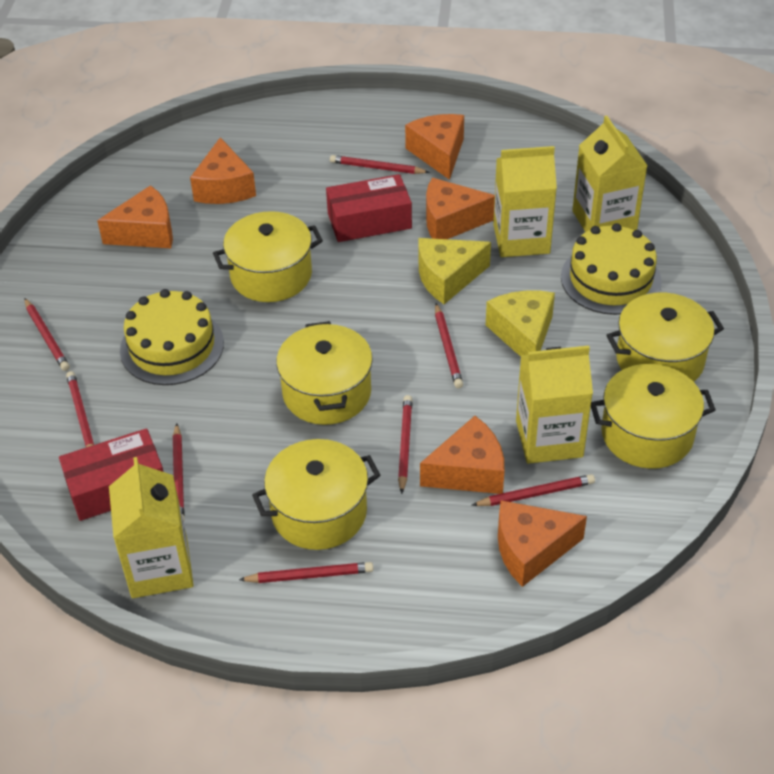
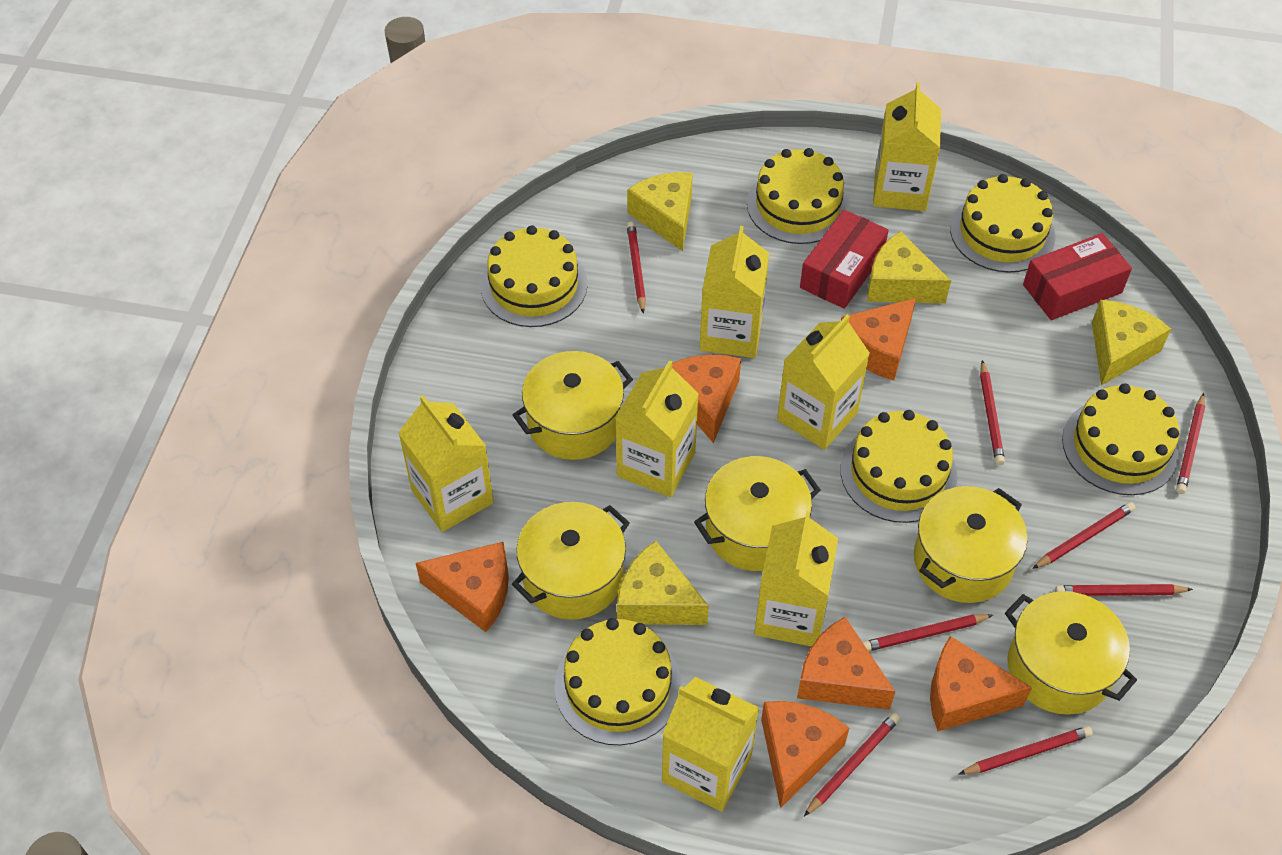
yellow cake: [120,289,224,385] [561,223,661,315] = 2 -> [481,225,587,327] [554,618,682,745] [747,148,850,244] [841,410,957,523] [950,174,1055,273] [1062,383,1180,495] = 6
yellow carton: [109,457,194,598] [493,146,557,257] [516,345,593,464] [572,116,648,232] = 4 -> [398,395,494,532] [615,360,699,497] [662,677,759,812] [700,226,769,358] [754,511,838,647] [777,315,870,450] [873,82,941,211] = 7
yellow cheese: [419,238,491,304] [486,290,555,357] = 2 -> [617,541,709,625] [627,172,693,251] [867,231,951,303] [1092,300,1171,386] = 4

